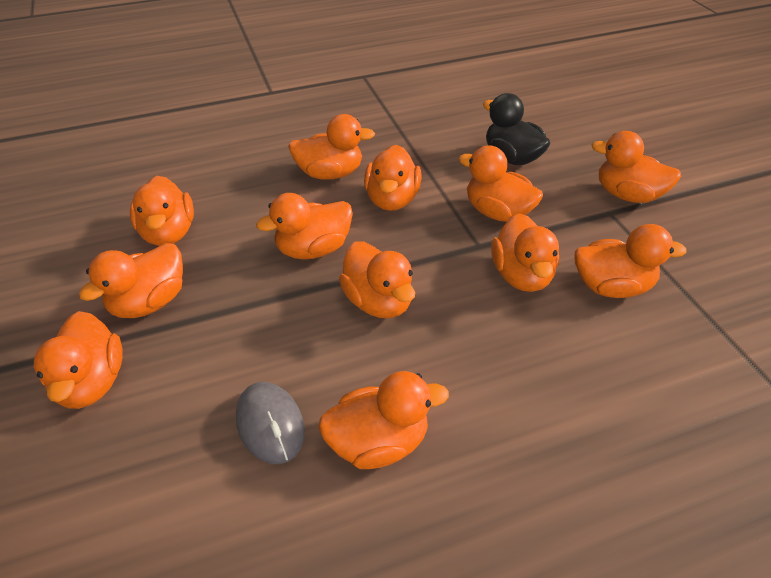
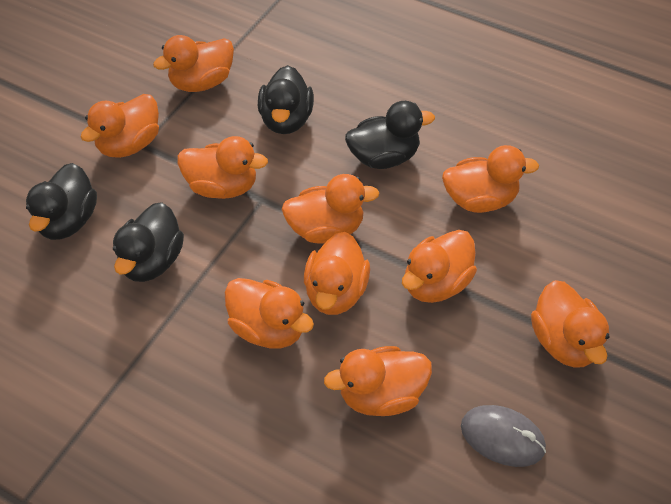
black duck: [483,93,550,166] = 1 -> [26,163,97,240] [113,202,184,282] [258,65,314,134] [345,101,435,169] = 4
orange duck: [34,311,123,409] [79,243,183,318] [130,176,194,246] [256,193,353,260] [288,114,375,180] [318,371,449,469] [339,241,415,318] [364,145,421,211] [459,145,543,222] [491,213,559,292] [574,224,687,298] [591,131,681,203] = 12 -> [81,94,159,158] [153,35,234,92] [178,136,268,199] [225,278,314,348] [281,174,379,244] [304,232,370,315] [324,346,432,416] [402,230,477,303] [442,145,539,213] [531,280,610,368] = 10

